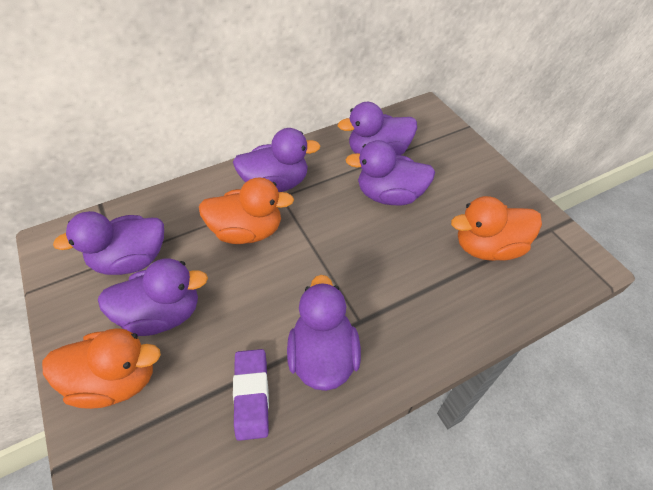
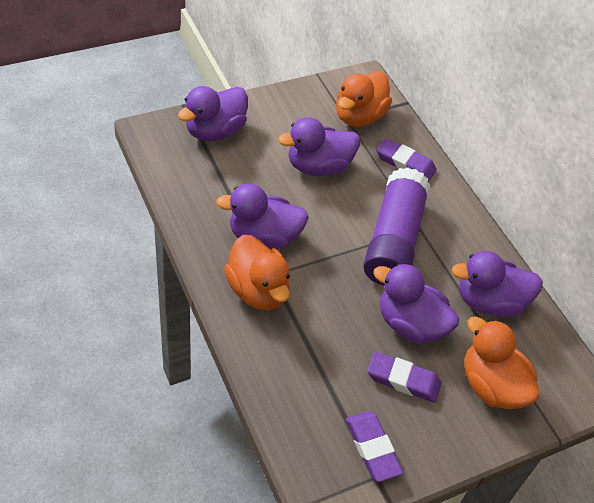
purple duck: [53,211,164,275] [98,258,208,336] [233,128,321,192] [287,275,361,391] [338,102,417,155] [345,140,435,205] = 6 -> [178,86,248,141] [216,183,309,250] [278,117,360,176] [373,263,459,344] [451,251,543,317] = 5
purple eraser: [233,349,269,441] = 1 -> [346,411,403,482] [367,352,441,403] [376,138,437,182] = 3
purple glue stick: none = 0 -> [363,167,430,286] = 1

